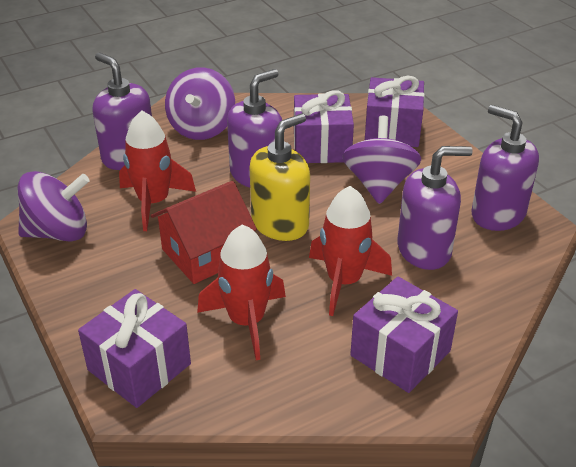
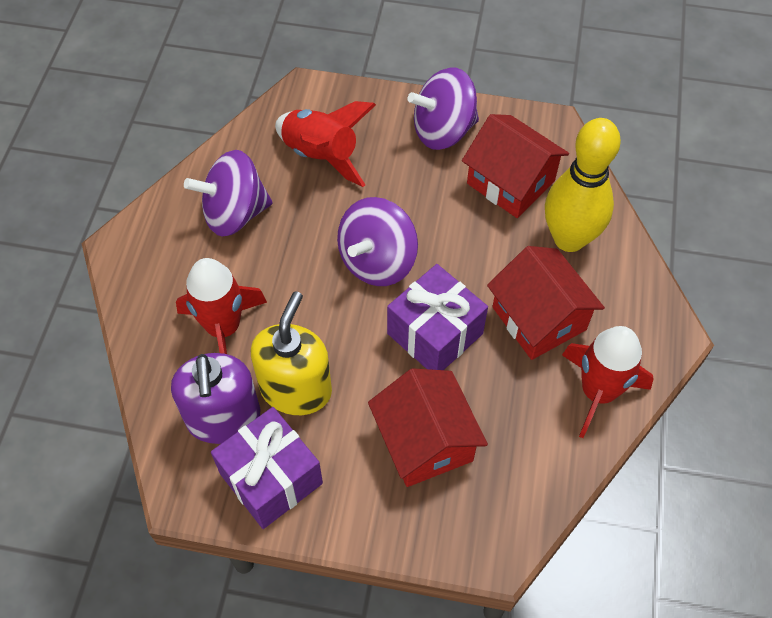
purple gift: [78,289,191,408] [294,90,354,163] [350,277,458,393] [365,76,425,147] = 4 -> [211,407,323,529] [387,264,488,370] = 2
purple soap dispenser: [93,53,152,170] [227,69,282,188] [397,146,473,270] [471,105,539,231] = 4 -> [171,353,260,444] = 1
red house: [151,181,257,284] = 1 -> [368,368,488,487] [462,114,569,218] [487,246,605,360] = 3
yellow bowling pin: none = 0 -> [545,118,621,252] = 1

